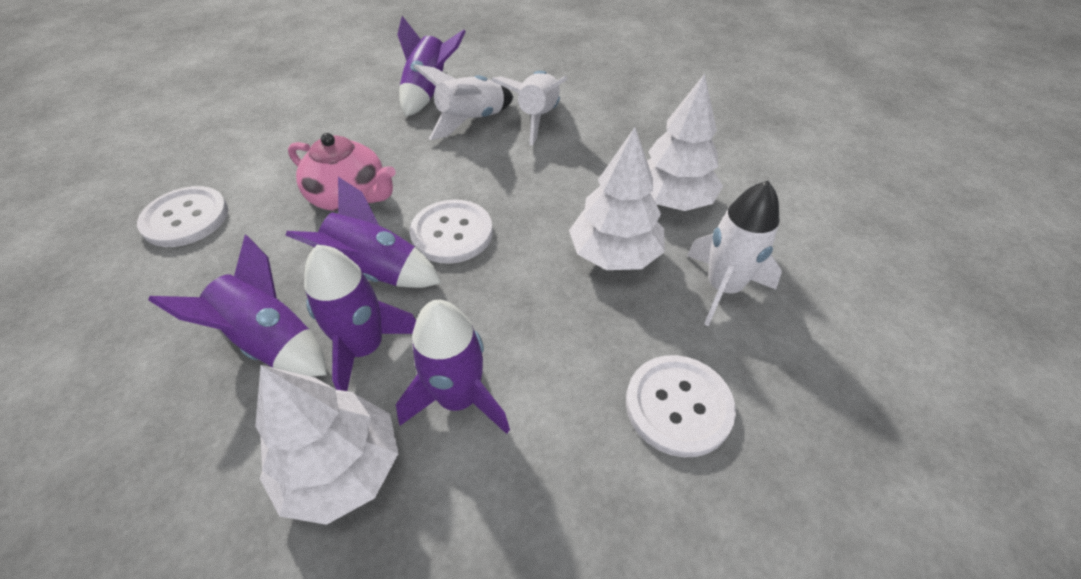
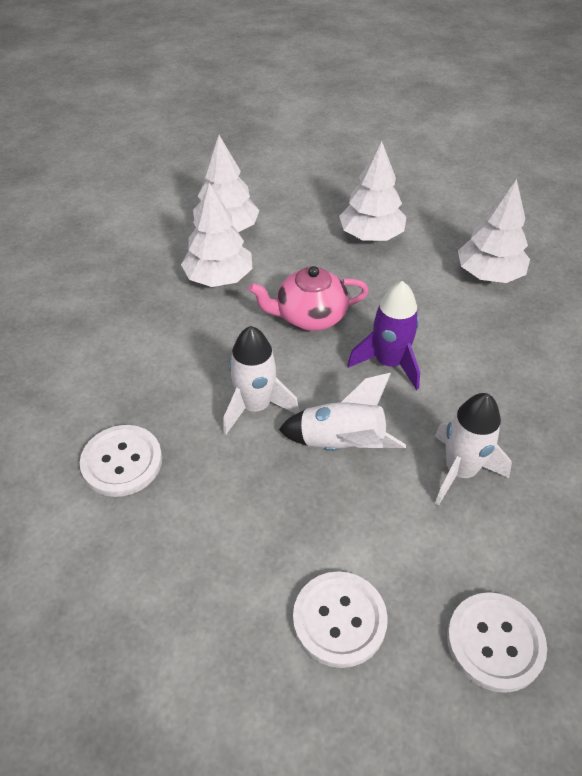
purple rocket: [148,235,327,376] [286,177,441,288] [304,245,416,391] [396,300,510,434] [397,16,466,117] = 5 -> [347,281,420,390] = 1
white tree: [255,365,399,525] [569,127,665,270] [647,74,723,211] = 3 -> [181,183,253,287] [193,135,260,232] [339,141,406,241] [458,179,530,283] = 4

